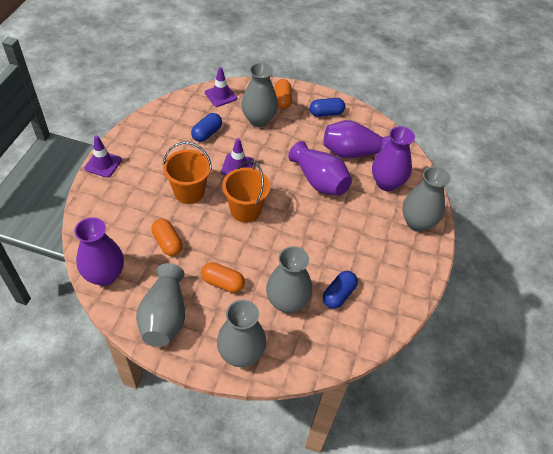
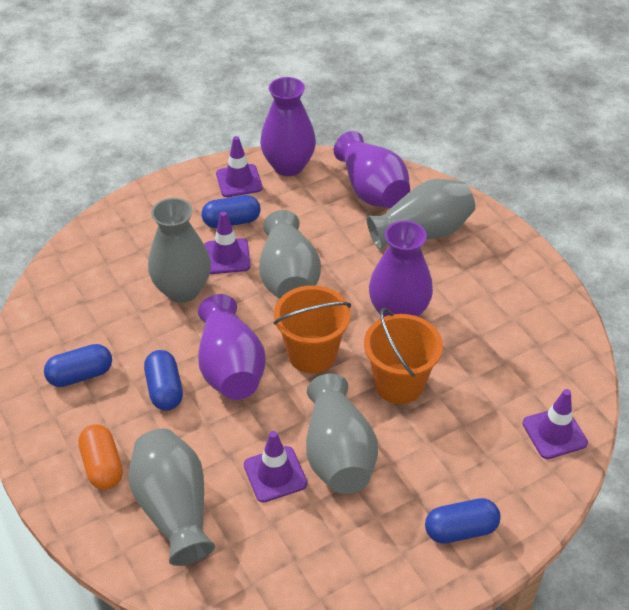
blue capsule: [191,113,222,142] [310,98,345,117] [323,271,358,309] = 3 -> [44,344,112,387] [144,350,183,411] [201,195,261,228] [425,498,501,544] = 4
orange capsule: [151,219,182,256] [201,262,245,293] [275,79,292,109] = 3 -> [78,424,123,490] = 1
purple traffic cone: [84,135,122,178] [205,67,237,107] [221,138,254,175] = 3 -> [204,211,250,274] [216,136,263,197] [244,431,307,503] [522,389,588,459] = 4

